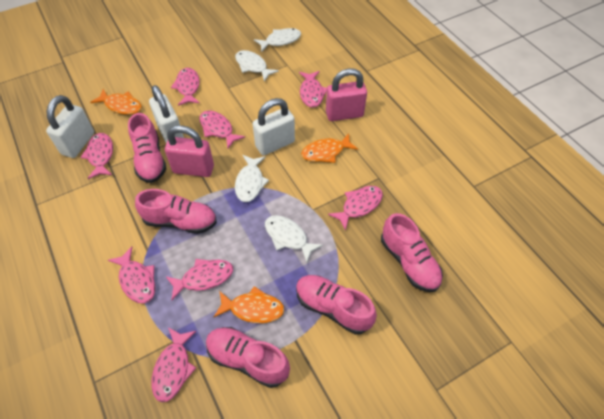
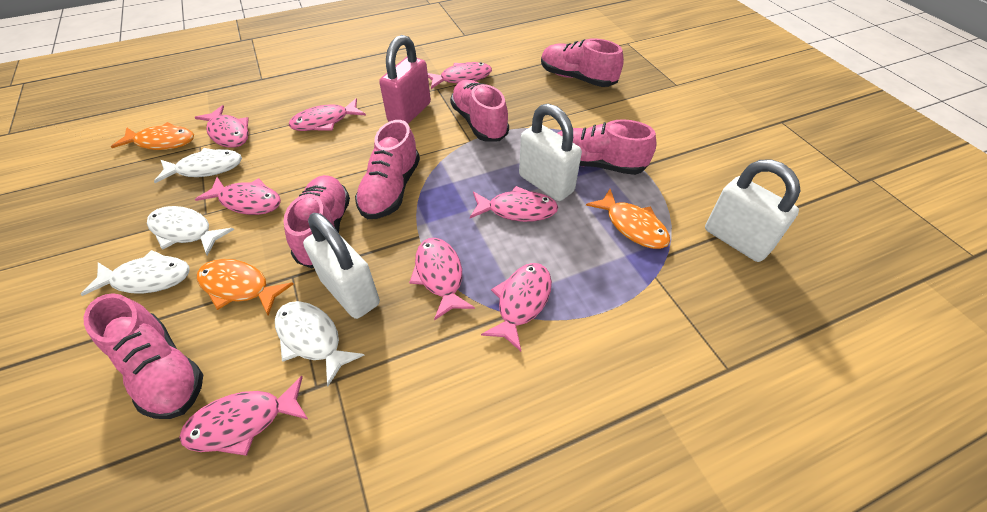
pink padlock: [165,125,214,177] [326,68,367,121] = 2 -> [379,35,431,124] = 1
pink shoe: [128,113,166,183] [135,189,217,234] [206,327,290,388] [296,275,377,334] [381,213,443,292] = 5 -> [84,293,203,419] [283,175,350,268] [355,120,420,219] [450,80,509,141] [541,38,624,87] [557,119,657,175] = 6

